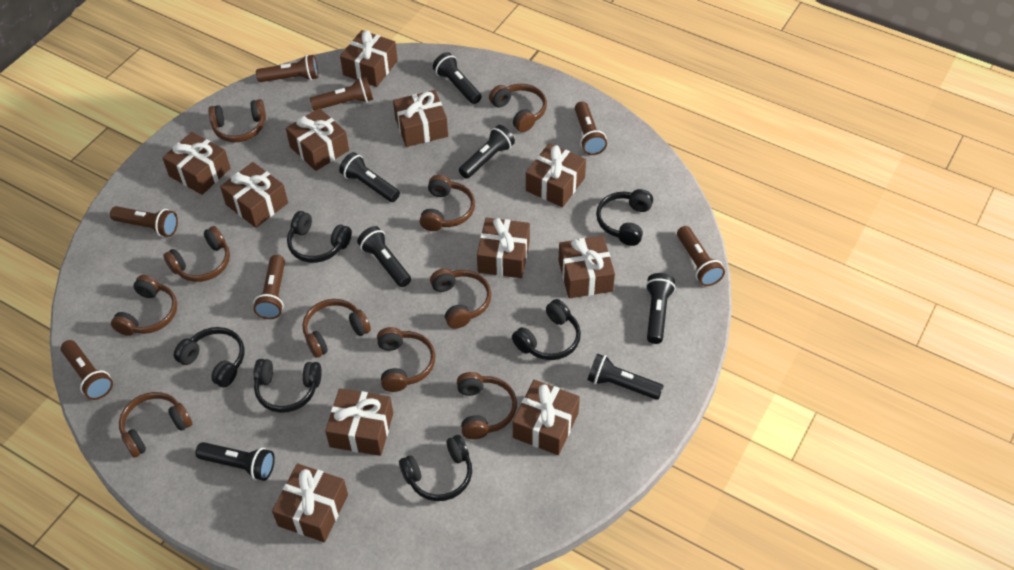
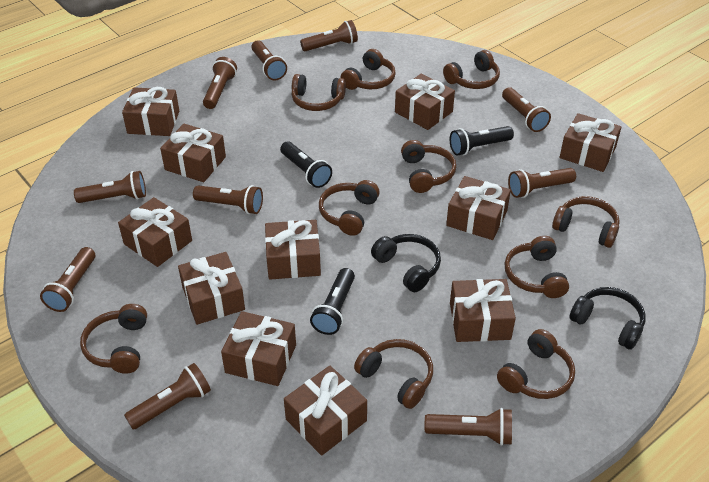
black flashlight: [196,442,275,481] [339,152,400,202] [357,226,411,287] [433,52,482,104] [459,125,515,179] [587,353,664,400] [646,273,676,344] = 7 -> [280,141,332,188] [310,268,355,335] [450,126,514,156] = 3
black headphones: [174,327,245,388] [254,359,322,413] [287,211,352,263] [399,435,472,501] [512,299,581,360] [596,189,653,246] = 6 -> [371,234,441,292] [569,287,646,350] = 2
brown flashlight: [61,340,113,400] [110,206,178,237] [253,255,285,319] [256,55,319,82] [310,76,373,110] [575,101,607,155] [677,226,725,286] = 7 -> [40,247,95,312] [74,171,146,203] [124,363,211,430] [193,185,263,214] [203,57,237,109] [251,40,287,80] [300,20,358,51] [425,408,512,446] [502,87,551,132] [508,168,576,198] = 10

